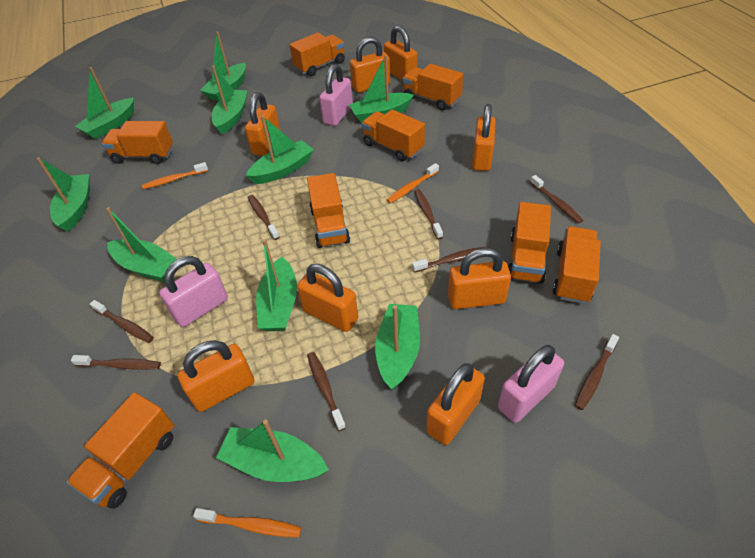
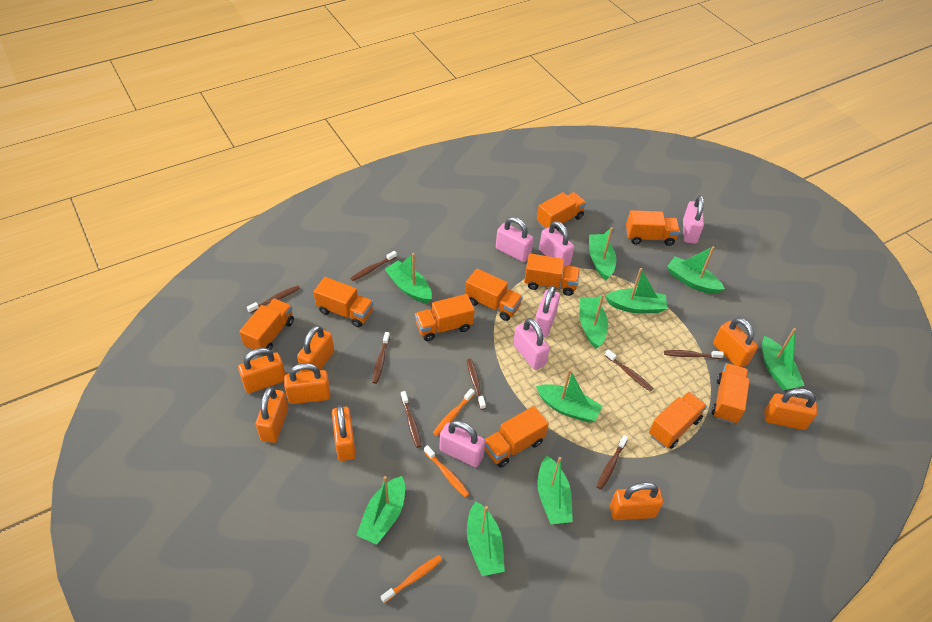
orange truck: [66,392,174,509] [102,121,173,164] [289,32,345,76] [307,173,350,248] [362,109,425,162] [403,64,463,110] [508,202,551,284] [553,226,601,304] = 8 -> [239,299,294,351] [314,277,373,327] [415,294,475,341] [465,268,523,321] [485,406,549,468] [524,253,580,296] [537,192,586,231] [626,210,680,246] [649,392,707,449] [711,363,750,424] = 10
pink padlock: [159,256,228,327] [319,64,353,126] [498,345,564,423] = 3 -> [439,420,485,467] [496,217,533,262] [513,318,550,370] [535,285,560,337] [539,221,574,269] [683,195,704,244] = 6

